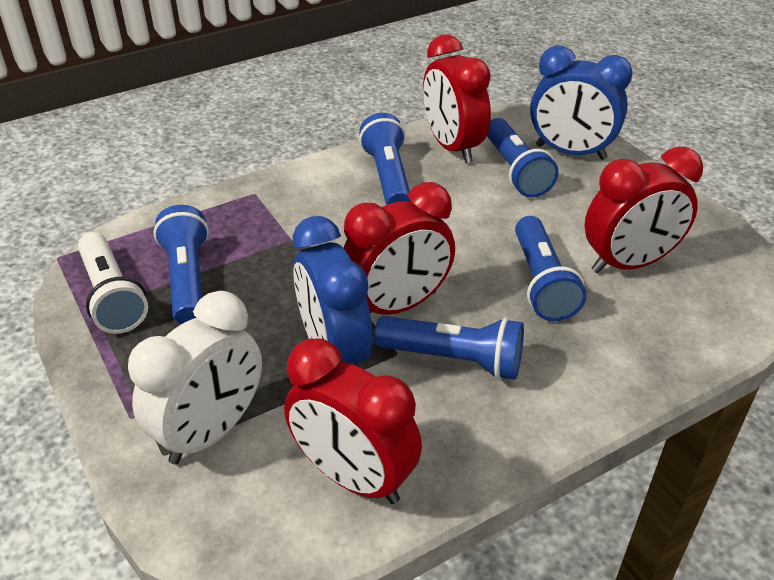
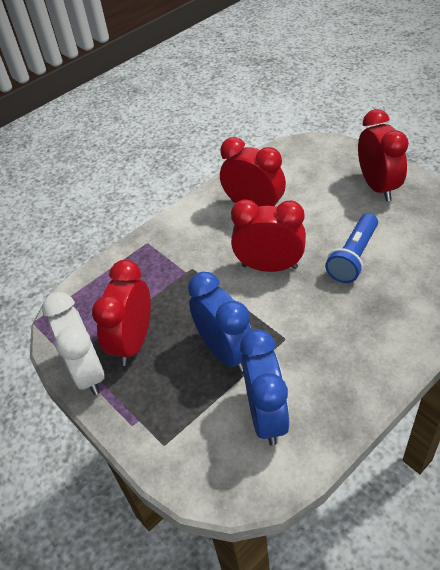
blue flashlight: [154,205,209,324] [359,113,411,205] [374,316,524,380] [487,118,558,197] [515,216,587,321] = 5 -> [325,213,378,283] = 1
white flashlight: [78,232,148,334] = 1 -> none = 0

